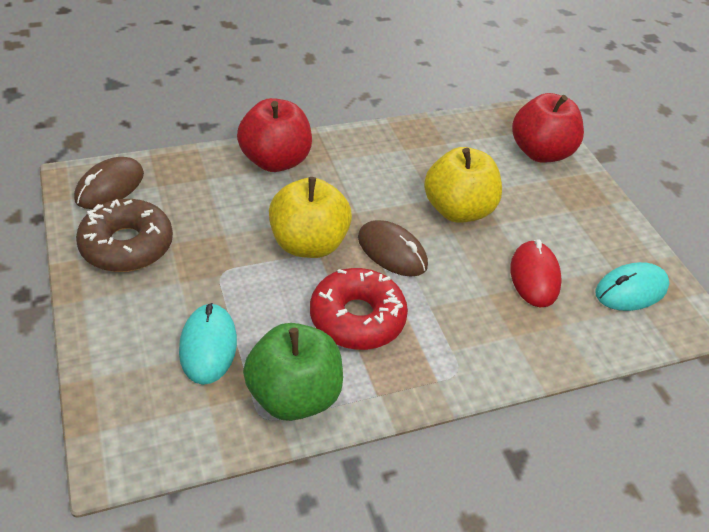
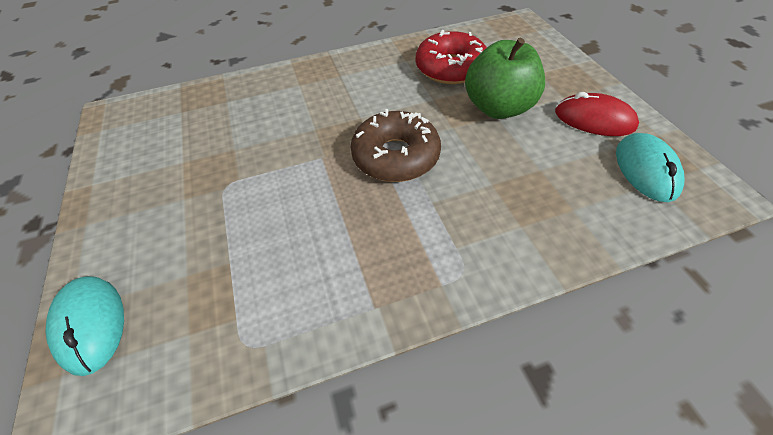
brown mouse: [74,157,144,209] [358,220,428,277] = 2 -> none = 0
red apple: [237,98,312,172] [512,93,584,163] = 2 -> none = 0
yellow apple: [269,177,352,258] [424,147,502,223] = 2 -> none = 0

